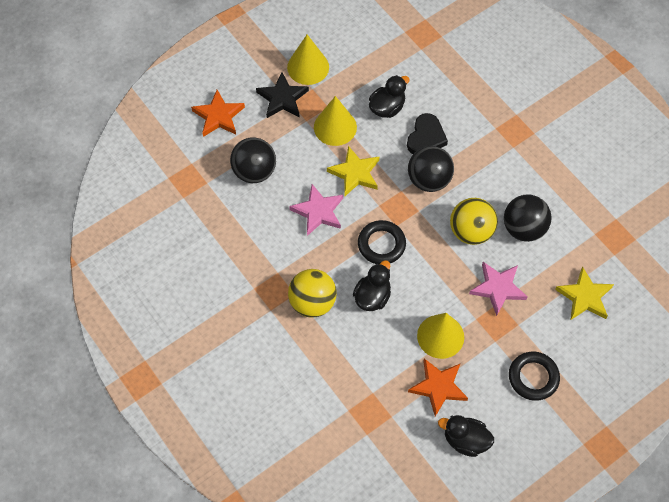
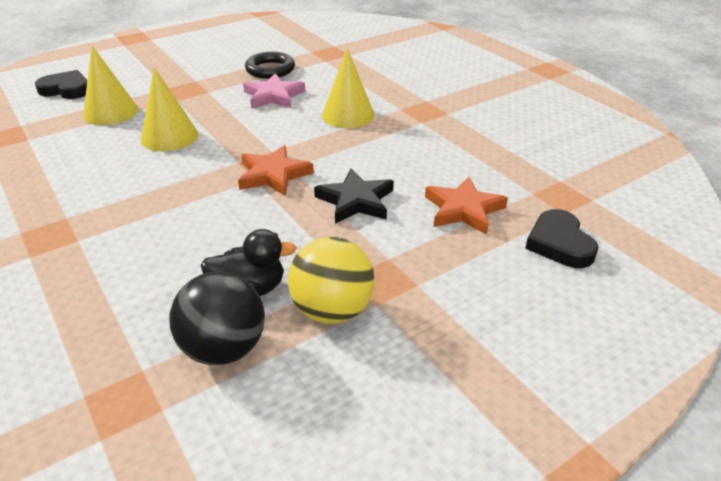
black ball: [230,137,276,183] [408,146,454,192] [504,194,551,242] = 3 -> [170,271,265,365] = 1
black duck: [353,260,391,311] [369,75,410,118] [438,415,494,457] = 3 -> [201,229,297,296] = 1
black heart: [407,113,448,154] = 1 -> [35,70,87,99] [525,209,598,268] = 2
black ring: [358,220,406,264] [509,352,560,401] = 2 -> [245,52,295,79] = 1
pink star: [289,184,343,236] [469,262,528,316] = 2 -> [243,73,305,109] = 1
yellow ball: [288,269,337,318] [450,198,498,245] = 2 -> [288,237,375,324] = 1
yellow star: [327,146,380,196] [555,267,614,320] = 2 -> none = 0

